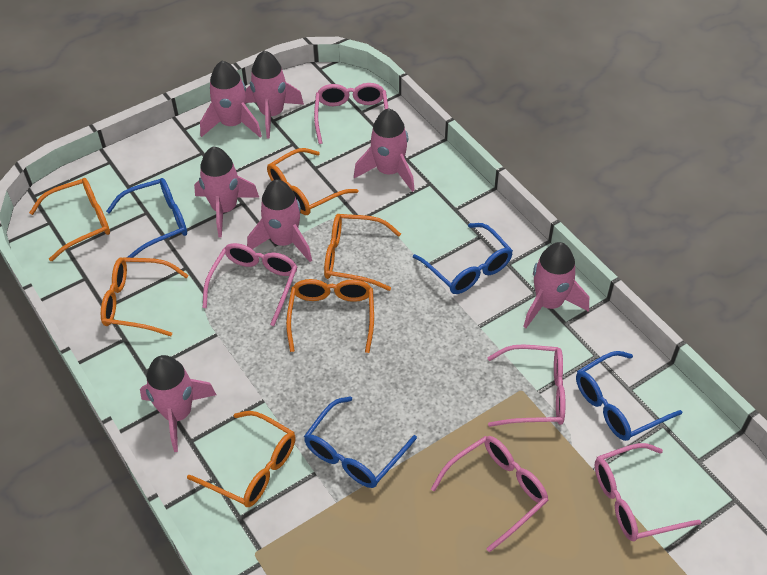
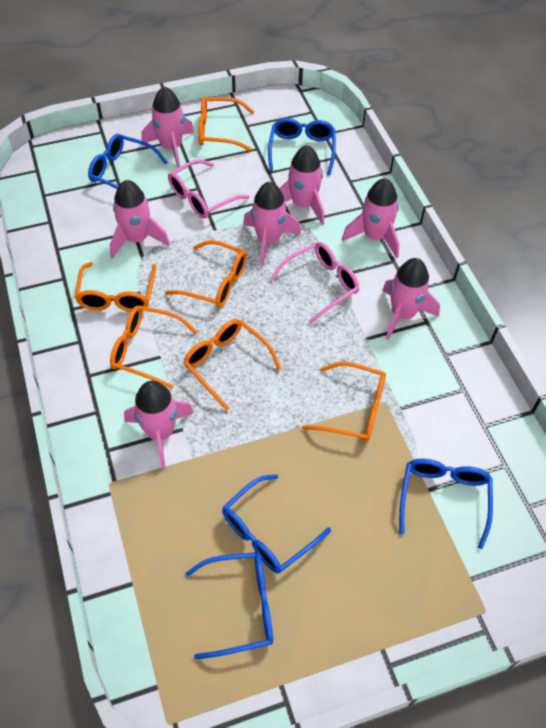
blue glasses: [106,178,187,258] [304,396,417,488] [413,223,513,294] [576,351,682,441] = 4 -> [88,134,168,189] [185,552,273,660] [222,474,331,574] [268,118,336,175] [399,459,493,549] = 5
pink glasses: [202,243,298,326] [314,83,388,144] [431,436,549,552] [487,345,565,427] [595,443,701,541] = 5 -> [168,159,250,219] [270,242,360,324] = 2

